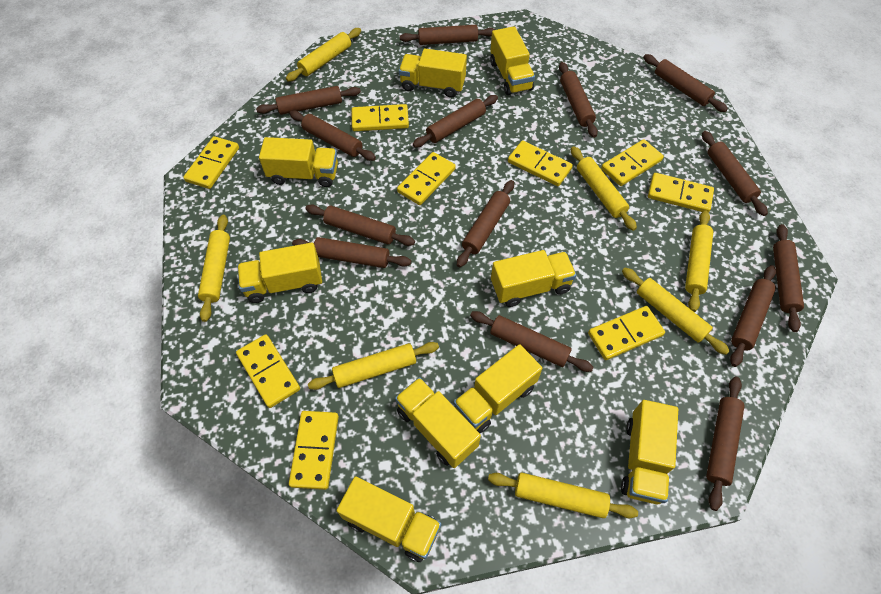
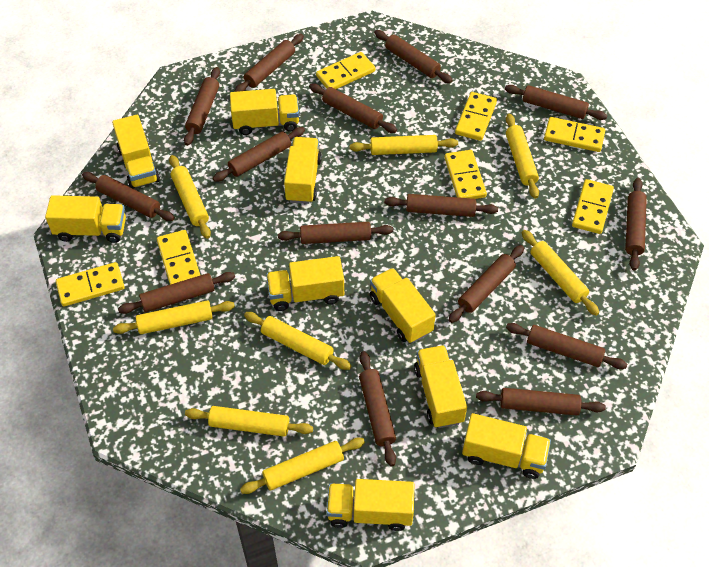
brown rolling pin: [256,86,361,115] [289,111,376,161] [292,237,411,268] [305,204,415,246] [400,25,496,45] [413,95,498,147] [457,180,514,268] [470,311,594,372] [559,62,598,138] [643,54,728,112] [702,131,768,216] [706,376,745,511] [730,265,776,367] [773,224,804,332] = 14 -> [82,172,175,221] [118,272,235,314] [184,67,220,146] [213,127,305,182] [234,34,304,92] [278,222,393,244] [309,84,397,133] [359,351,396,467] [374,30,453,83] [385,194,498,217] [448,245,524,323] [476,388,606,416] [505,85,607,120] [506,323,627,369] [625,178,647,271] = 15
yellow domino: [183,136,239,189] [236,334,300,408] [289,411,339,490] [351,104,409,131] [397,152,456,205] [508,141,573,186] [588,306,665,360] [601,139,664,186] [648,173,714,213] = 9 -> [56,262,125,307] [157,230,200,285] [316,52,375,89] [444,150,487,199] [455,92,497,141] [544,117,605,152] [572,179,614,234] = 7
yellow rolling pin: [198,215,230,322] [286,28,361,82] [308,342,439,390] [488,472,638,518] [571,146,637,231] [622,268,730,355] [685,210,713,312] = 7 -> [113,300,235,334] [169,155,211,239] [185,406,313,437] [240,438,365,494] [244,312,351,370] [350,135,458,155] [506,114,539,199] [522,230,599,316] = 8

